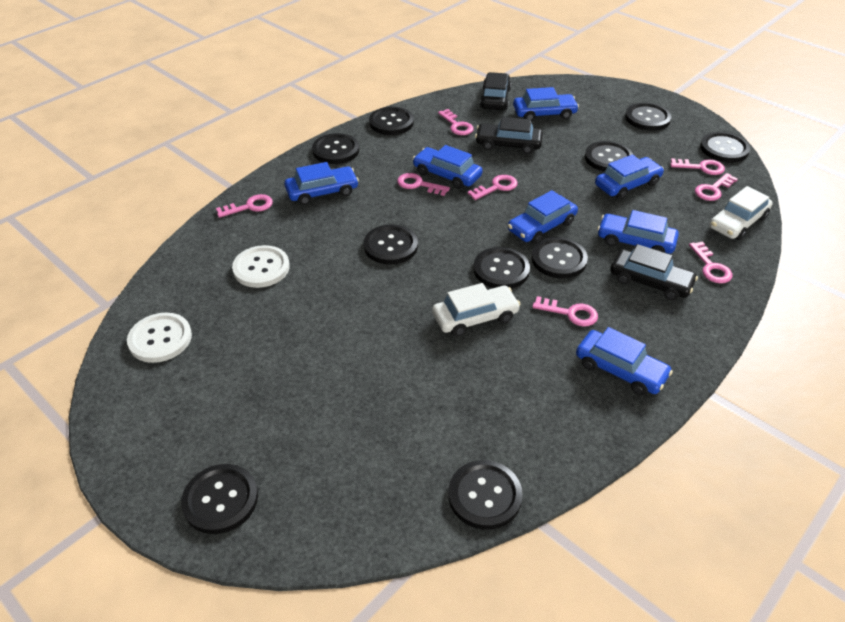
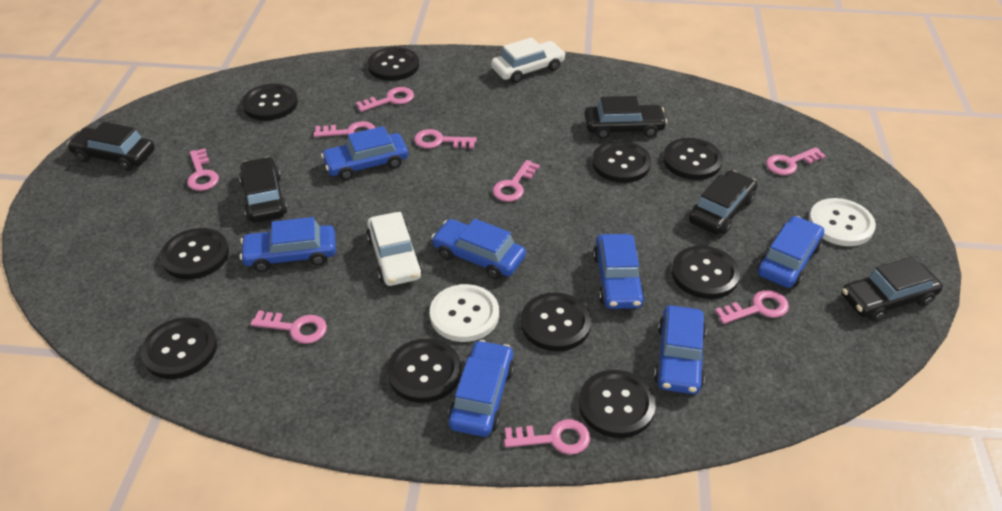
black car: [475,117,543,154] [480,72,511,110] [610,244,698,301] = 3 -> [67,122,155,171] [239,157,288,222] [585,96,667,139] [689,170,757,234] [842,257,943,321] = 5
pink key: [216,194,273,218] [397,173,450,196] [438,109,474,135] [468,175,518,200] [532,296,598,327] [670,158,725,175] [689,241,733,284] [695,173,738,201] = 8 -> [187,148,219,191] [250,310,327,344] [314,121,375,137] [356,87,414,112] [414,129,477,149] [493,160,540,202] [504,419,590,455] [715,290,789,324] [766,147,826,175] = 9

